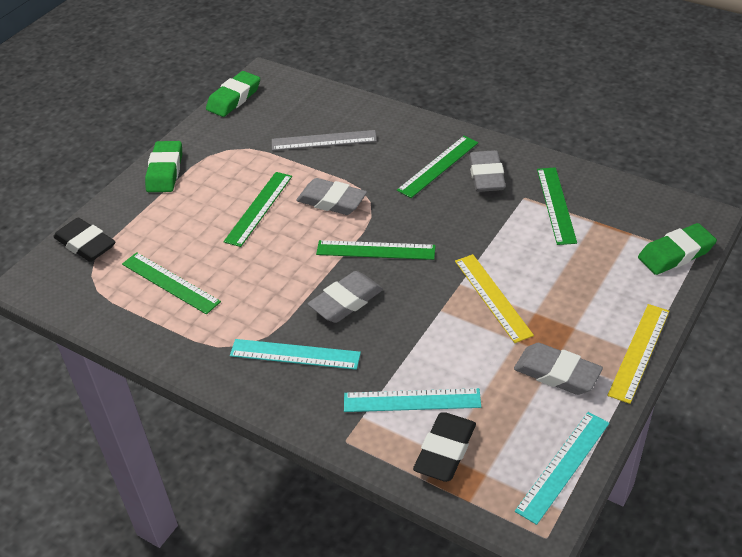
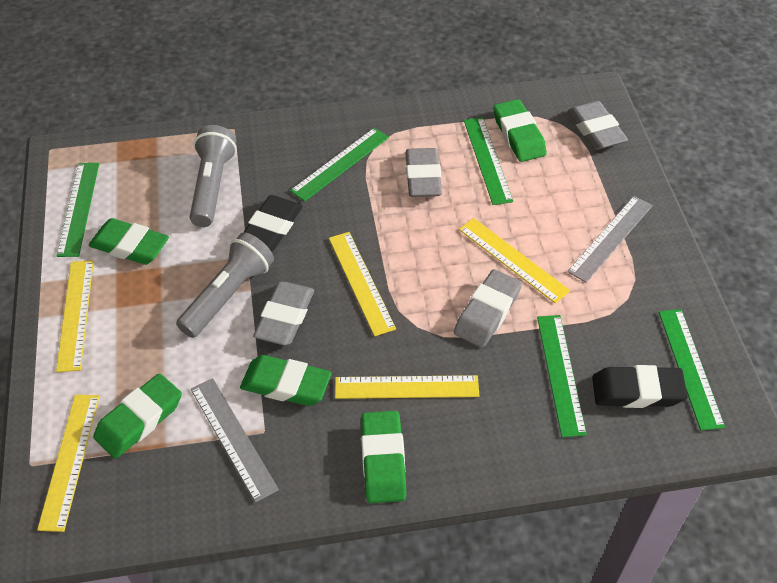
green eraser: [145,141,182,192] [206,71,260,117] [638,223,717,275] = 3 -> [89,218,169,265] [93,373,182,459] [240,355,331,406] [361,411,407,503] [493,99,547,162] = 5
grey flashlight: none = 0 -> [176,232,274,338] [190,125,237,227] = 2
grey ruler: [272,130,377,151] = 1 -> [191,378,279,503] [567,196,653,283] = 2
turquoise ruler: [230,339,361,370] [344,388,481,412] [515,412,609,525] = 3 -> none = 0
yellow ruler: [455,254,534,343] [607,304,669,404] = 2 -> [37,394,100,532] [56,260,94,372] [329,232,396,336] [335,375,479,399] [459,218,570,304] = 5

